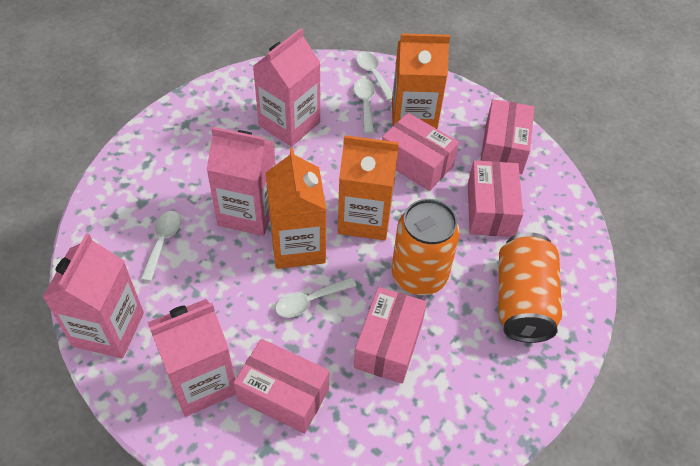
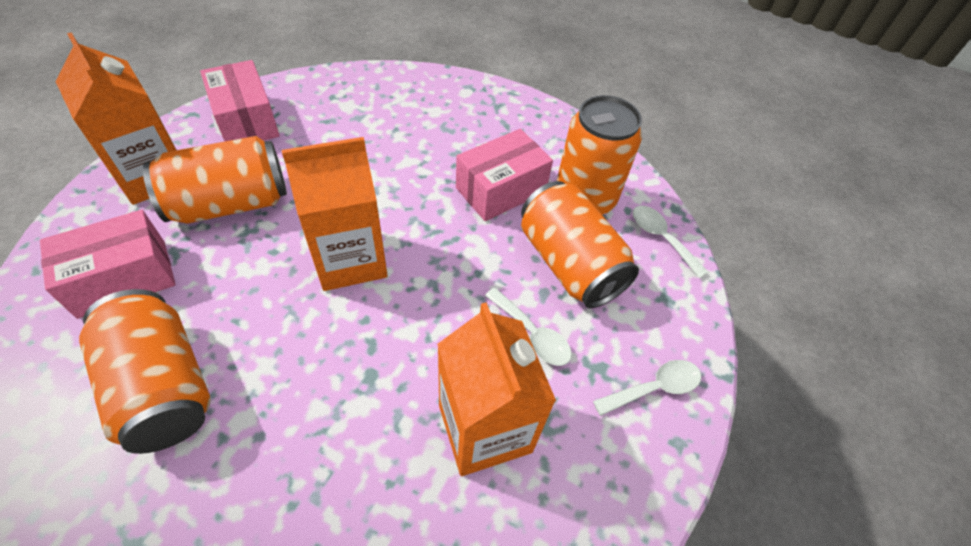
orange can: [392,199,460,295] [499,232,562,343] = 2 -> [79,289,211,454] [143,136,287,224] [521,181,639,308] [557,95,642,215] = 4
pink box: [234,339,330,434] [354,287,427,384] [382,113,459,191] [468,160,523,237] [480,99,535,174] = 5 -> [40,210,176,319] [200,60,280,141] [456,129,553,221] = 3
pink carton: [43,233,144,359] [147,299,236,417] [206,127,276,236] [253,28,321,147] = 4 -> none = 0
white spoon: [141,211,181,282] [275,277,356,318] [354,78,375,134] [356,52,393,101] = 4 -> [485,288,572,366] [593,360,701,416] [633,206,708,278] = 3

